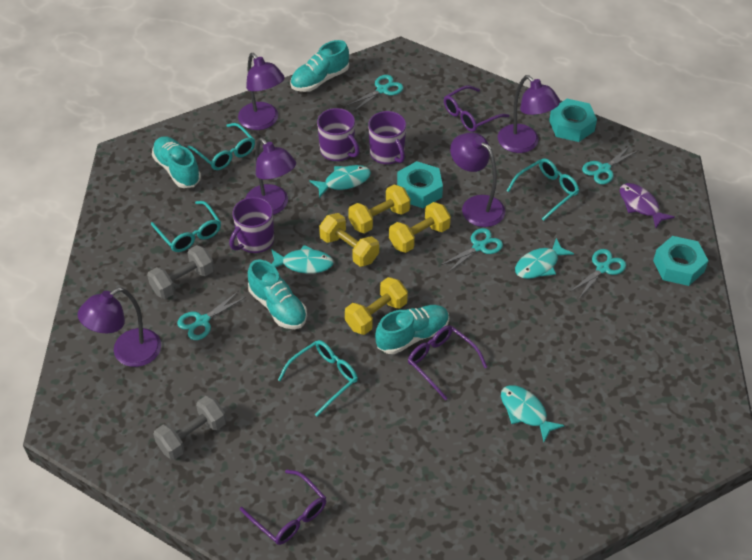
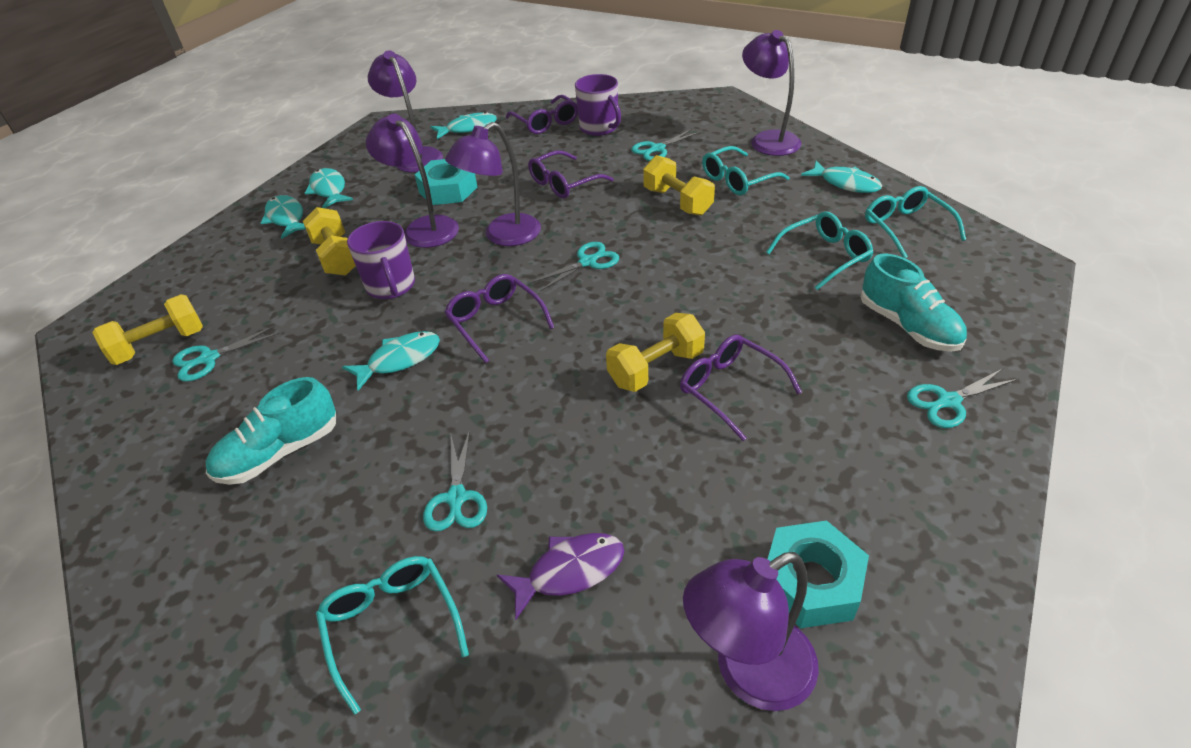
grey dumbbell: [147,245,214,299] [153,396,227,460] = 2 -> none = 0
purple glasses: [240,470,326,545] [408,325,487,400] [444,85,509,132] = 3 -> [444,274,554,363] [506,95,578,134] [528,150,613,198] [680,334,802,441] = 4
purple mug: [229,197,274,253] [317,108,360,161] [368,111,406,164] = 3 -> [347,221,415,299] [575,74,621,136] = 2
turquoise fish: [271,245,334,273] [310,165,371,198] [501,385,565,442] [515,238,574,279] = 4 -> [261,195,306,239] [305,168,353,208] [342,331,440,391] [430,112,497,139] [801,161,882,193] = 5
turquoise nut: [397,161,443,208] [549,99,597,142] [653,236,709,286] = 3 -> [415,159,477,205] [768,521,869,628] = 2
turquoise shoe: [152,136,201,188] [248,260,307,329] [290,40,349,92] [375,305,449,354] = 4 -> [205,377,336,485] [860,254,967,352] = 2

